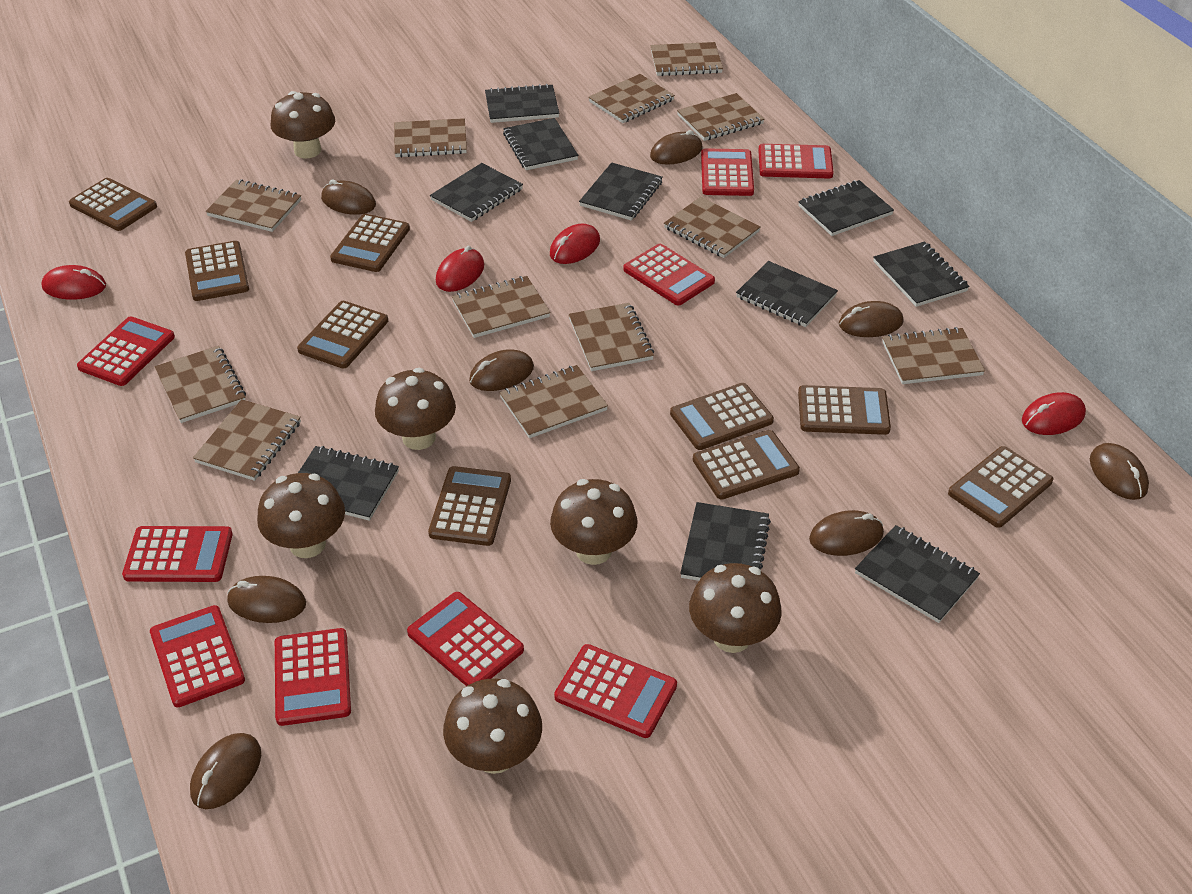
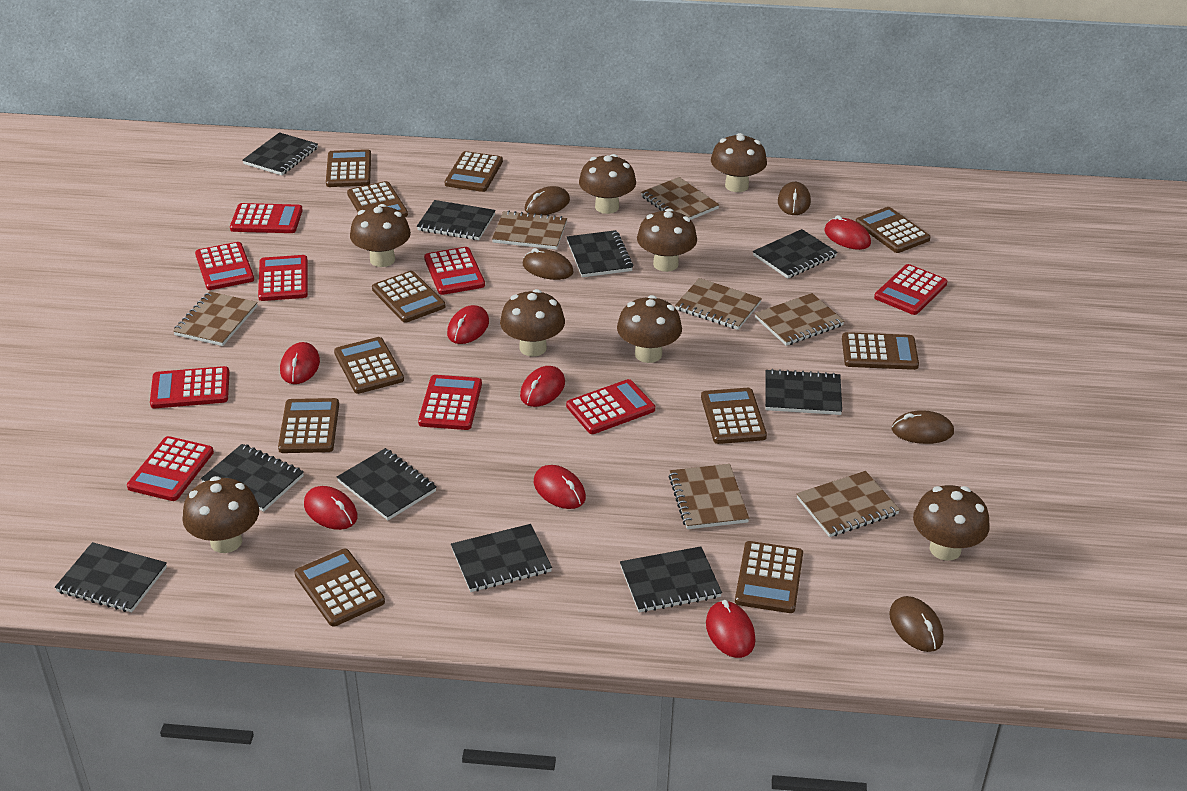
brown calculator: [69,178,157,231] [185,241,249,301] [297,301,388,368] [330,214,410,272] [428,466,511,546] [670,383,774,450] [693,430,800,500] [798,385,891,435] [948,446,1053,528] = 9 -> [278,398,339,453] [295,549,385,627] [326,149,371,187] [334,337,404,394] [347,181,408,217] [372,271,446,323] [445,151,503,192] [701,388,767,444] [735,541,803,613] [842,332,919,370] [856,207,931,253] = 11
brown mouse: [190,733,261,809] [227,576,306,623] [321,180,376,215] [469,349,534,391] [650,130,702,165] [809,510,884,556] [839,301,904,337] [1090,443,1149,500] = 8 -> [523,248,574,280] [525,186,570,215] [778,182,811,215] [889,596,944,652] [892,410,954,444] = 5
brown mushroom: [257,473,345,558] [271,91,335,158] [375,368,456,450] [443,678,542,774] [550,479,637,565] [689,563,782,653] = 6 -> [182,476,259,553] [350,204,411,267] [500,289,565,357] [579,154,636,214] [617,295,682,363] [637,208,697,272] [711,133,767,192] [913,485,990,561] = 8
brown notebook: [154,346,246,423] [193,399,301,481] [206,179,301,232] [394,118,467,158] [452,276,550,338] [499,365,608,438] [569,303,654,371] [588,74,675,123] [650,42,723,76] [664,197,761,258] [677,93,764,141] [882,327,985,384] = 12 -> [173,291,258,346] [492,210,567,250] [641,177,720,220] [669,464,749,529] [675,278,762,330] [755,293,845,346] [797,471,900,537] = 7
red mouse: [41,265,106,300] [436,246,484,292] [550,224,600,264] [1022,392,1086,435] = 4 -> [280,342,320,384] [304,486,358,530] [447,305,489,344] [520,366,565,407] [534,465,586,509] [706,600,755,658] [824,215,871,250] = 7

